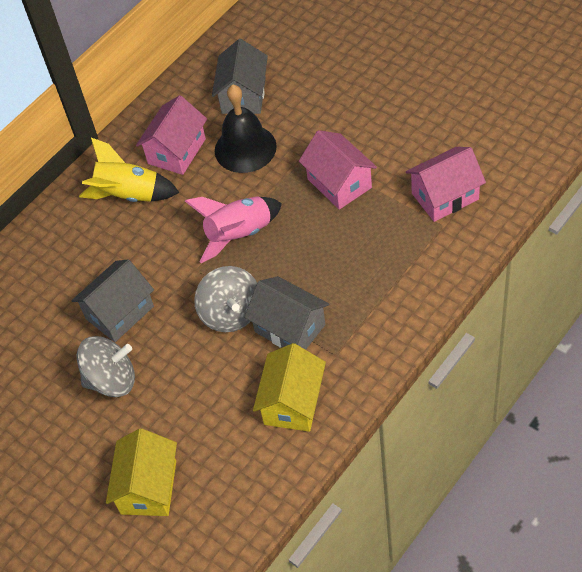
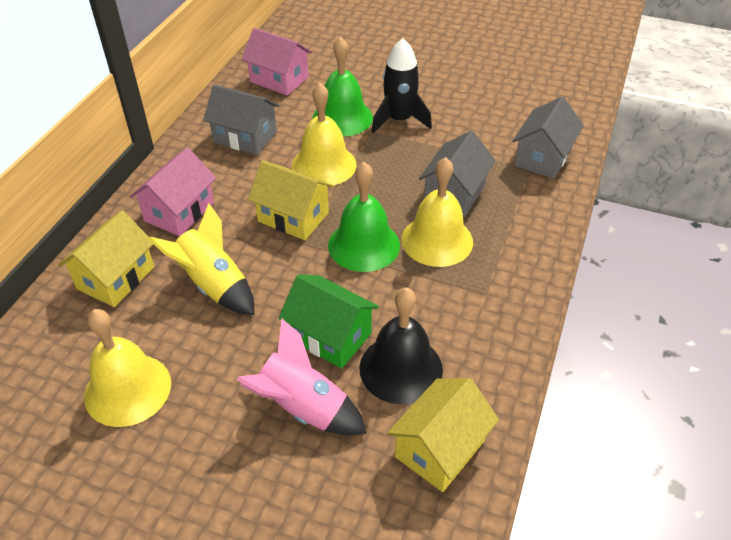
black rocket: none = 0 -> [372,38,432,133] = 1
green bell: none = 0 -> [313,37,373,137] [328,162,400,272] = 2
green house: none = 0 -> [279,274,379,369] = 1
grey spinning top: [77,336,135,397] [194,266,257,332] = 2 -> none = 0
pink house: [136,95,207,175] [299,130,377,210] [406,147,486,222] = 3 -> [130,148,216,236] [242,28,312,95] = 2
yellow bell: none = 0 -> [84,309,171,427] [292,83,357,187] [402,157,473,267] = 3
yellow house: [106,428,177,516] [253,343,326,432] = 2 -> [58,211,154,307] [248,160,334,240] [387,378,499,492] = 3

